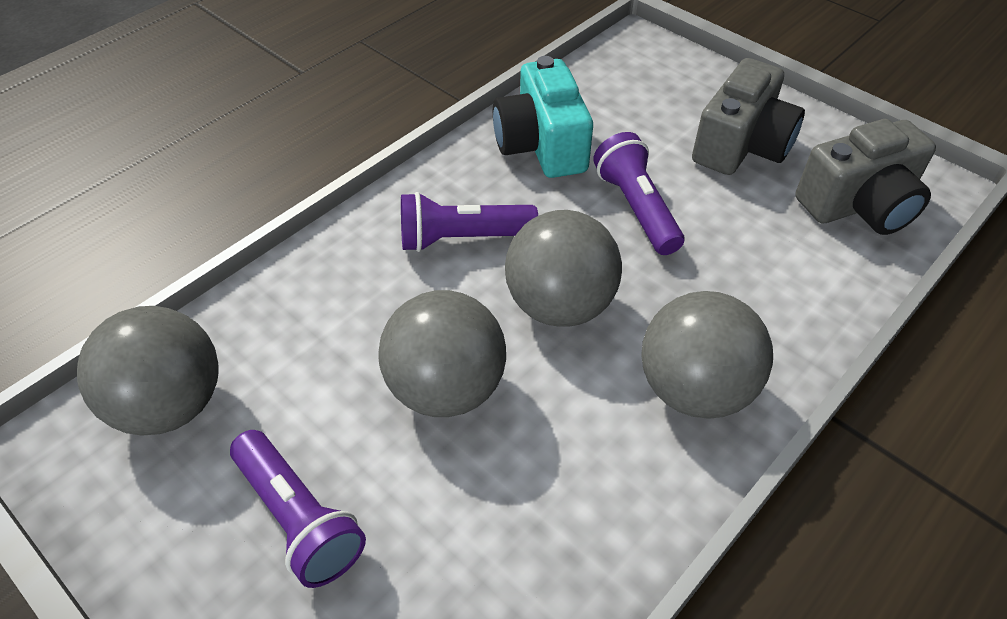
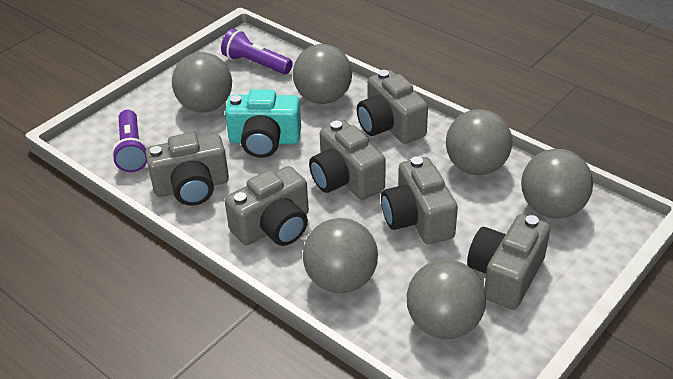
grey ball: [77,306,219,436] [378,290,506,417] [505,210,622,327] [641,291,773,419] = 4 -> [172,52,232,112] [293,44,352,104] [303,218,378,293] [407,259,486,339] [446,109,512,175] [521,149,593,218] = 6
grey camera: [692,58,805,175] [795,119,936,235] = 2 -> [145,132,229,206] [225,166,309,246] [309,120,386,200] [357,70,428,144] [381,156,458,244] [467,214,550,310] = 6
purple flashlight: [230,430,366,588] [401,192,538,252] [593,132,684,255] = 3 -> [112,110,147,172] [221,29,293,74] = 2

